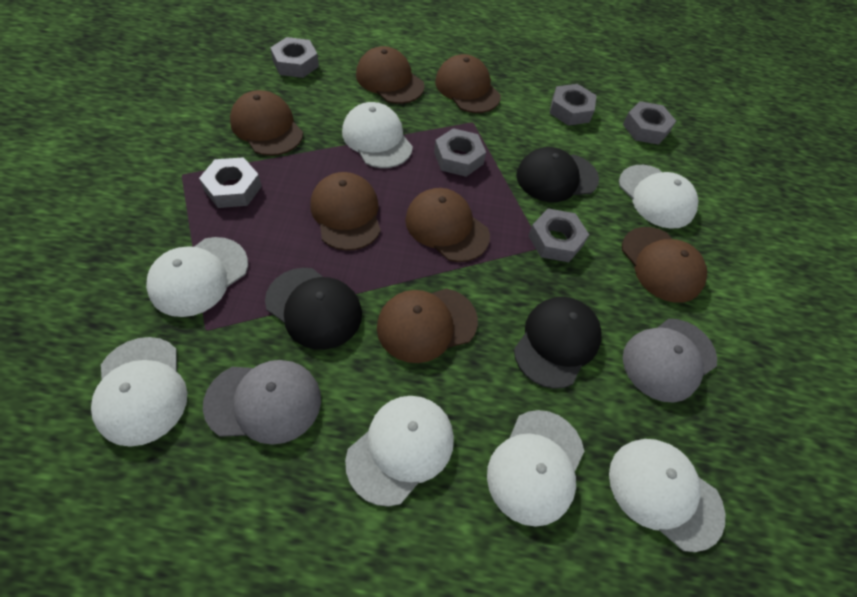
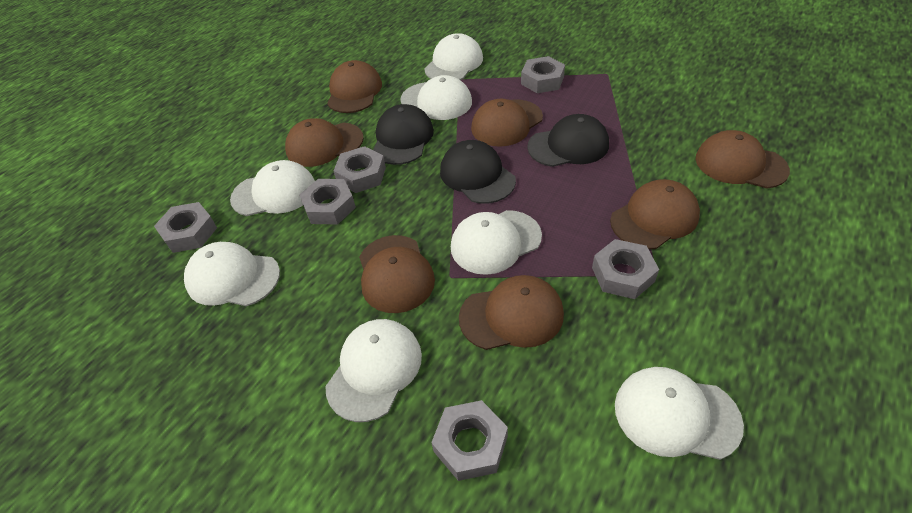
grey cap: [203,360,321,445] [623,319,717,403] = 2 -> none = 0

